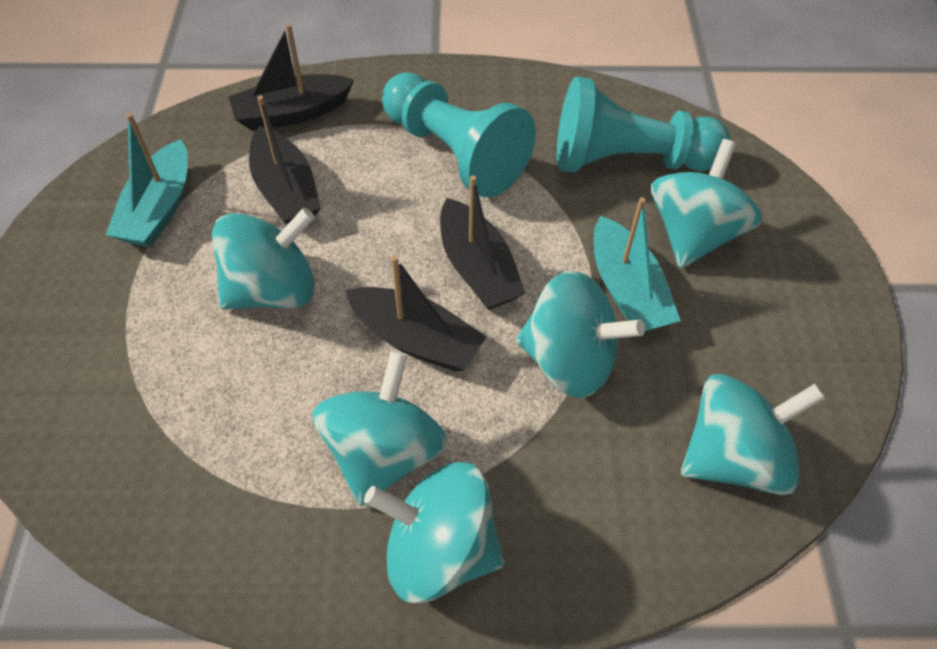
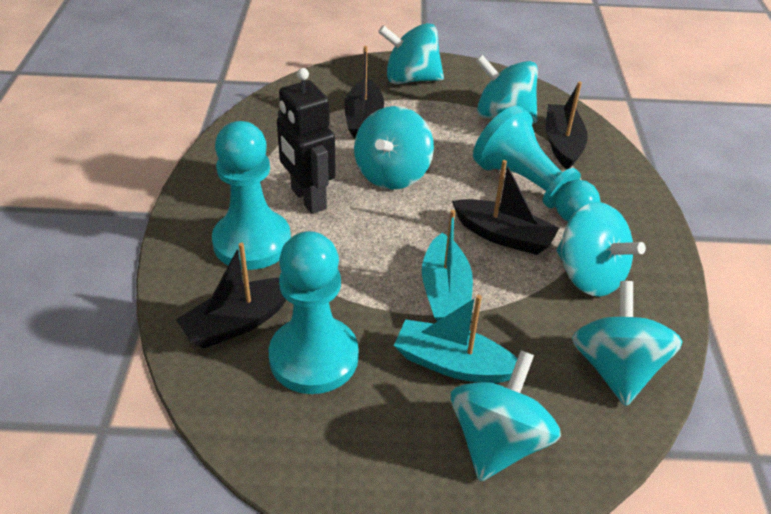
black robot: none = 0 -> [277,68,336,214] = 1
turquoise pawn: [382,72,536,197] [557,76,731,173] = 2 -> [212,121,291,270] [269,231,359,394] [473,106,600,221] = 3

